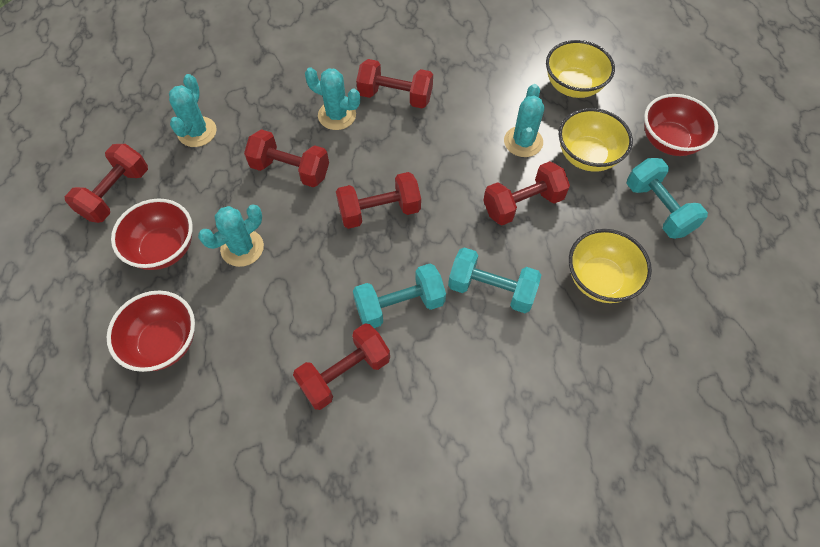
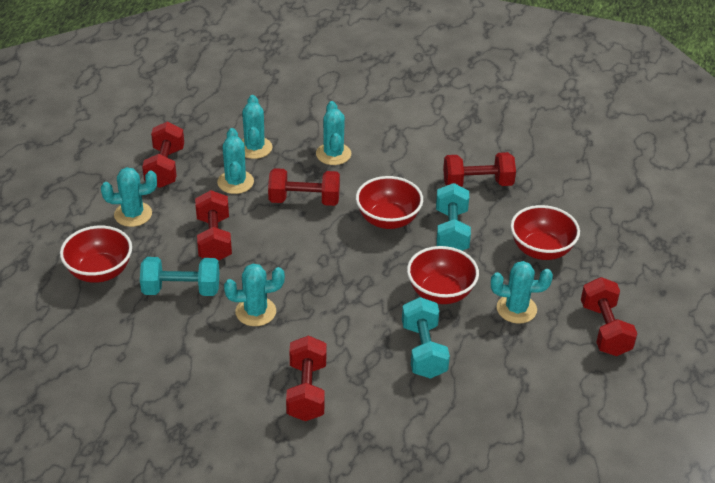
red bowl: [107,291,195,372] [111,199,193,270] [644,94,718,156] = 3 -> [60,226,132,283] [356,176,423,229] [407,246,479,304] [510,205,580,260] = 4
turquoise cactus: [169,74,217,147] [198,204,264,267] [305,67,360,130] [504,84,545,157] = 4 -> [101,167,157,227] [217,128,254,194] [224,264,285,326] [242,95,272,159] [316,101,351,165] [491,261,553,324] = 6
yellow bowl: [546,40,615,98] [559,108,633,172] [569,229,652,303] = 3 -> none = 0

